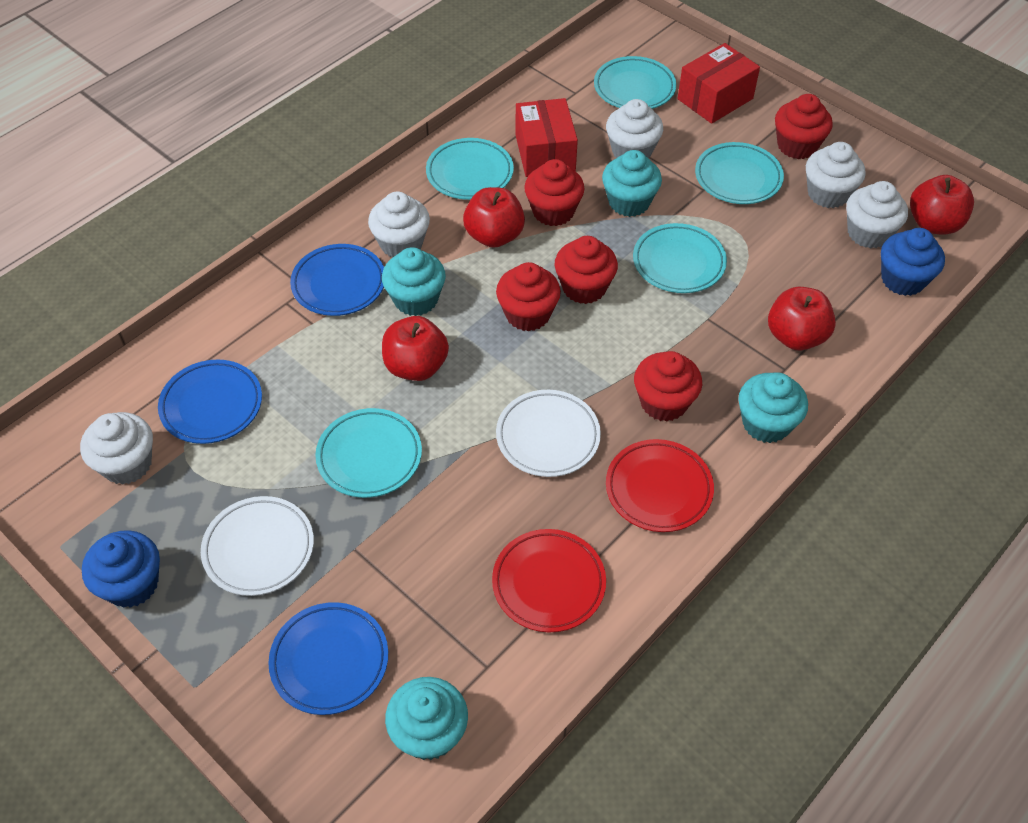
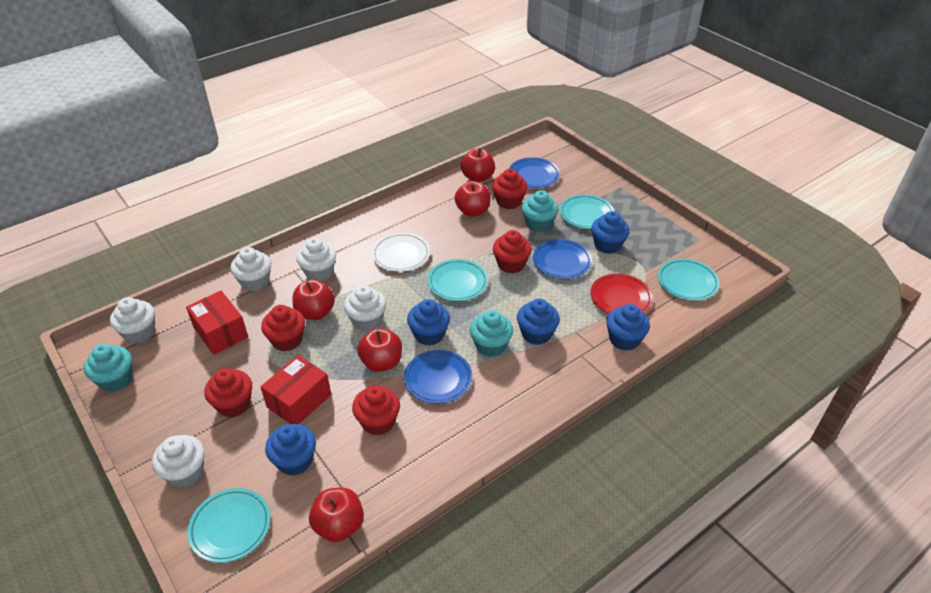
blue cupcake: [82,530,160,608] [881,228,945,296] = 2 -> [265,424,316,476] [407,299,450,346] [517,299,560,345] [591,211,630,254] [606,304,650,351] = 5
red apple: [382,316,449,381] [463,187,525,248] [768,287,836,350] [910,175,974,235] = 4 -> [292,280,335,320] [309,488,364,542] [357,328,402,372] [455,181,491,217] [461,148,495,182] = 5
red plate: [492,529,606,633] [606,439,714,532] = 2 -> [590,274,653,314] = 1
turquoise cupcake: [382,247,446,316] [385,677,468,760] [602,150,662,217] [738,372,808,443] = 4 -> [84,344,132,392] [470,310,513,357] [522,190,559,232] = 3
turquoise plate: [315,408,422,498] [426,138,514,200] [594,56,676,109] [633,223,727,293] [695,142,784,204] = 5 -> [187,488,270,563] [428,259,488,301] [560,194,614,229] [658,259,720,301] = 4
white plate: [201,496,314,596] [496,390,601,477] = 2 -> [372,233,430,272] = 1

